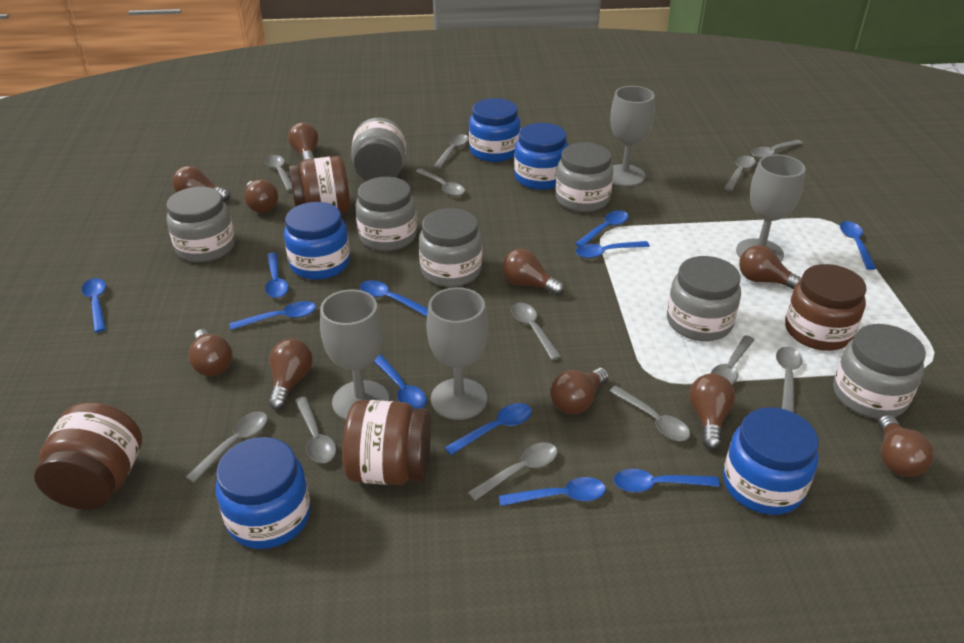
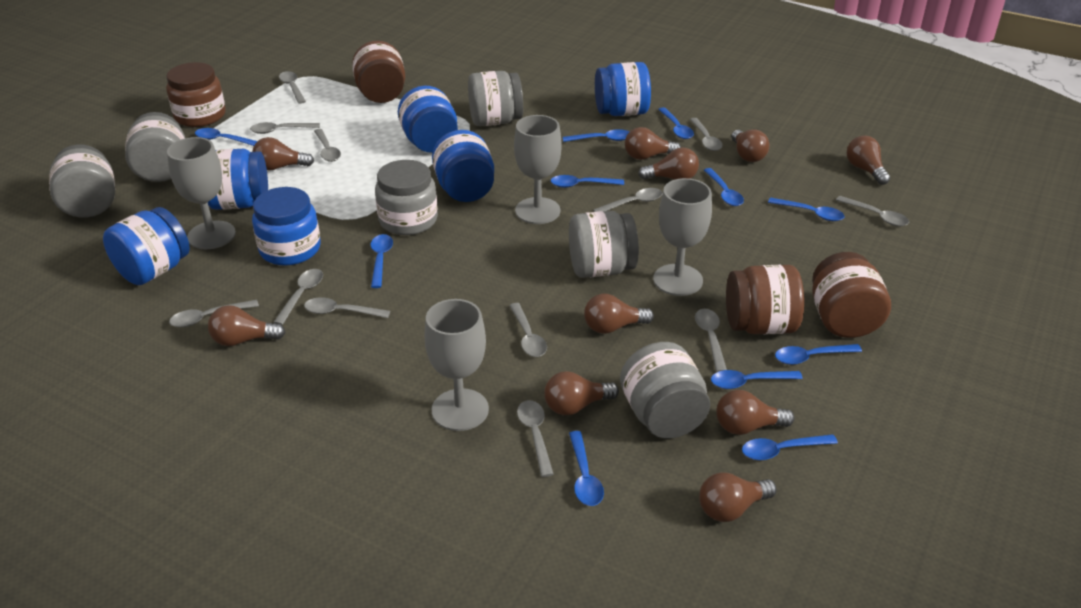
blue jar: [216,437,311,549] [284,202,350,280] [469,98,520,162] [514,123,568,190] [723,407,819,515] = 5 -> [103,207,190,285] [208,149,268,210] [252,187,320,265] [398,86,458,153] [432,130,494,202] [595,62,651,116] = 6
grey jar: [166,187,235,262] [351,118,406,181] [356,177,417,251] [419,208,482,287] [556,142,613,212] [667,256,741,341] [833,324,926,419] = 7 -> [49,144,115,218] [125,112,185,182] [375,160,438,235] [468,71,523,126] [569,211,639,278] [620,342,710,439] = 6

